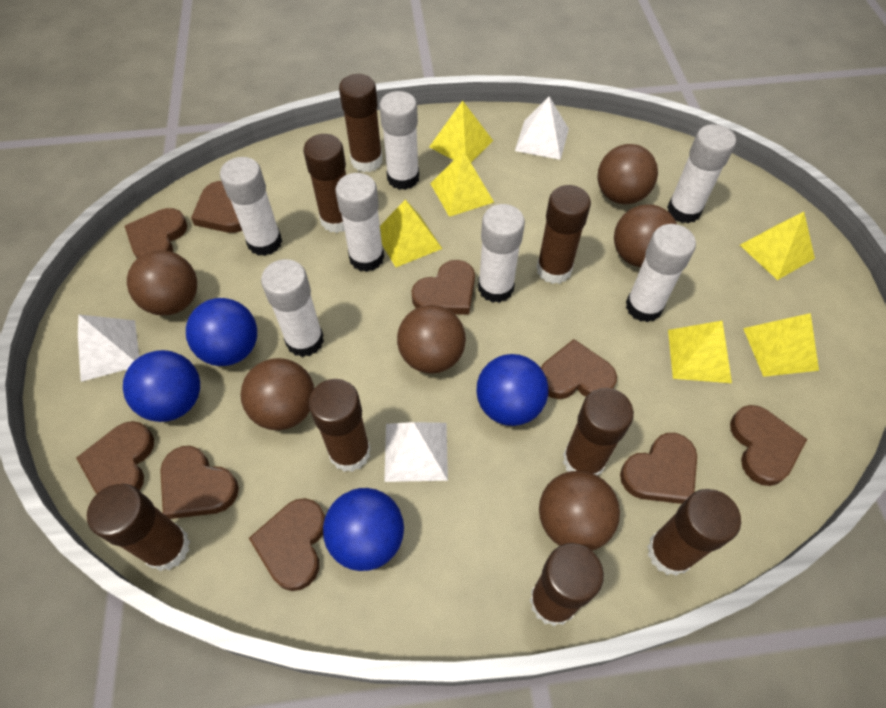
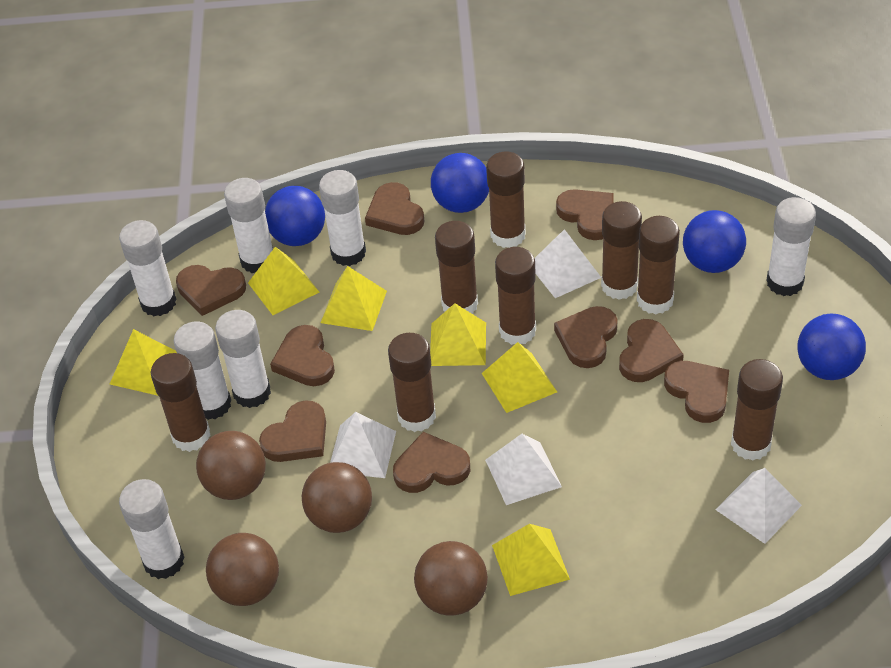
brown ball: [127,250,197,316] [240,358,314,430] [397,305,466,374] [539,471,620,551] [597,144,658,204] [614,204,677,267] = 6 -> [196,431,266,500] [206,533,279,606] [302,462,372,533] [414,541,488,616] = 4
white pyramid: [78,315,139,382] [384,422,448,482] [515,97,569,160] = 3 -> [330,412,396,478] [485,434,562,505] [535,229,601,298] [715,468,802,544] = 4

